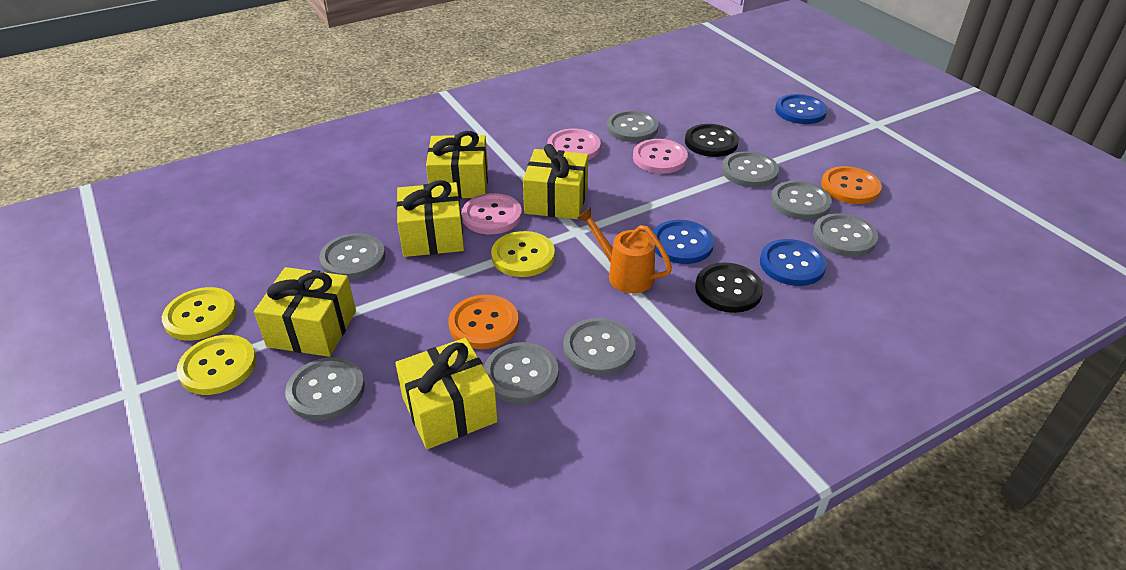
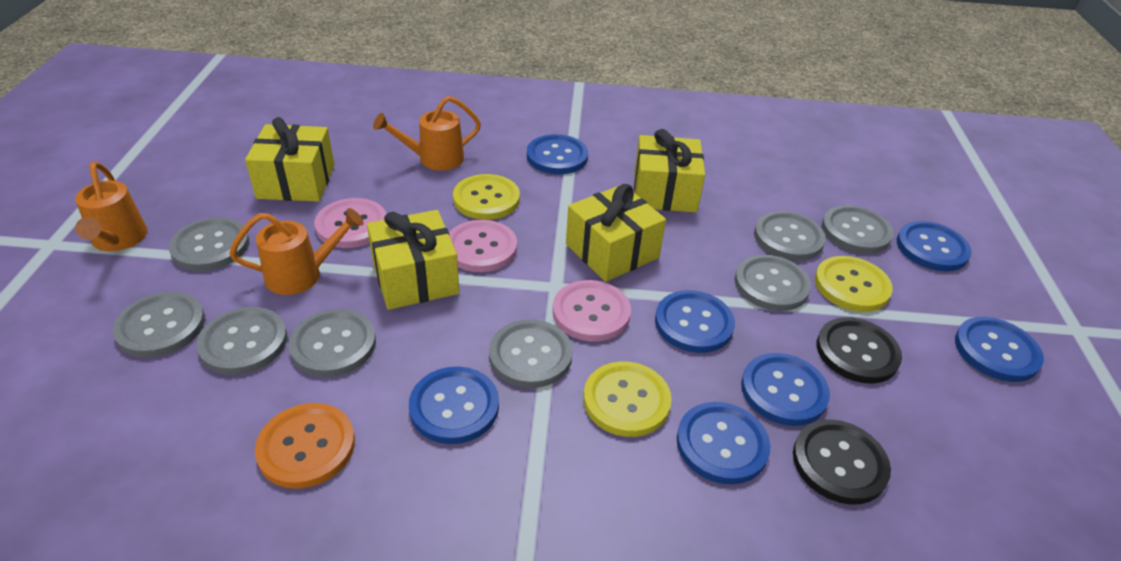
blue button: [653,220,714,264] [760,239,827,286] [775,94,827,124] = 3 -> [409,366,499,444] [527,134,588,174] [655,290,735,353] [677,402,771,484] [741,353,830,426] [897,221,972,271] [955,317,1044,382] = 7
orange button: [448,295,519,349] [821,166,882,204] = 2 -> [255,403,355,489] = 1
orange watering can: [577,207,672,293] = 1 -> [75,162,147,252] [229,208,364,295] [373,96,481,170] = 3
yellow gift: [254,267,356,357] [395,338,498,449] [396,180,464,257] [426,131,488,199] [523,144,588,219] = 5 -> [245,117,335,202] [367,210,459,310] [566,184,666,282] [634,129,705,212] = 4

